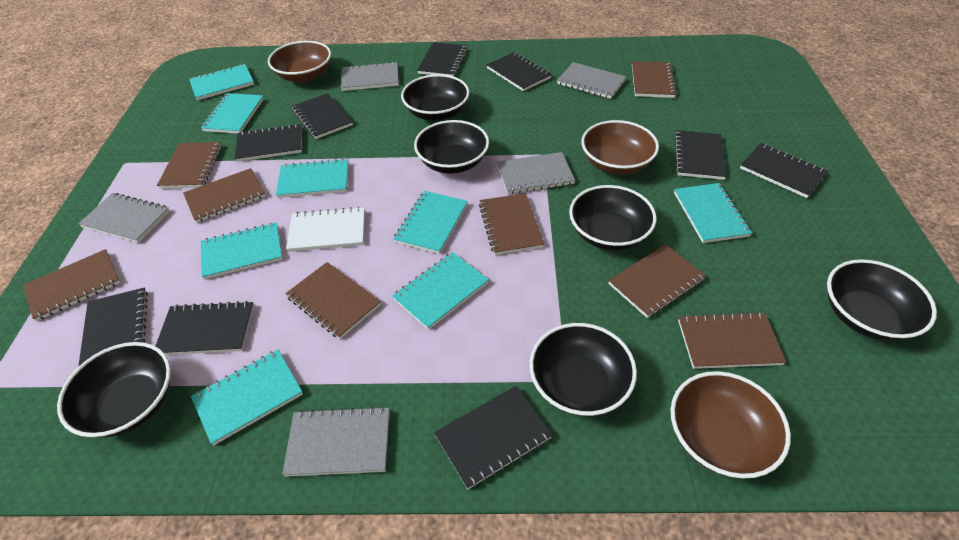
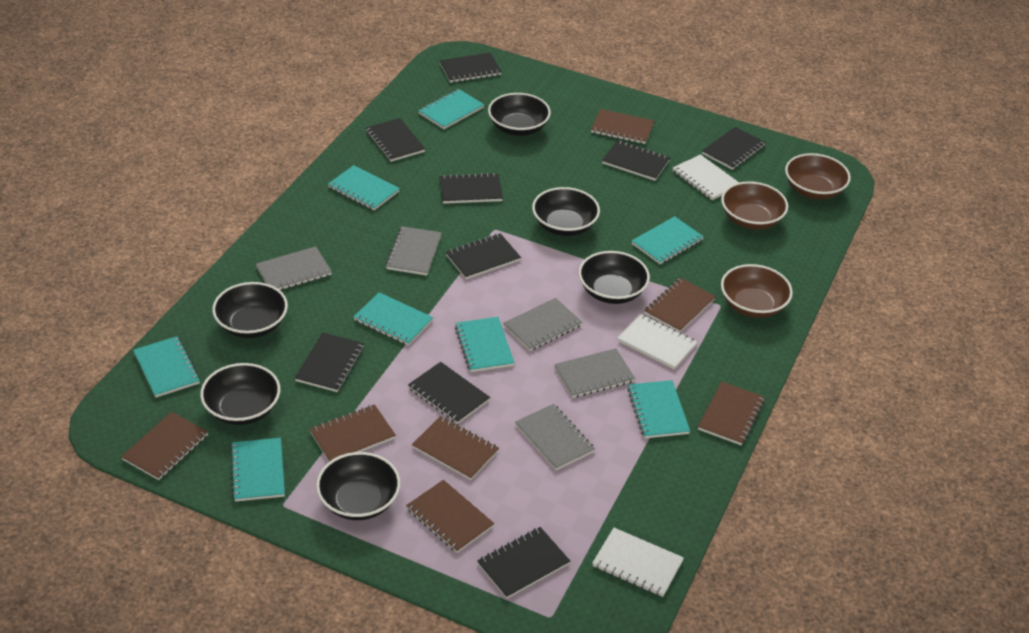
brown notebook: [23,249,121,321] [157,142,222,189] [183,168,266,223] [285,262,381,339] [479,193,544,255] [608,244,706,318] [632,61,677,98] [678,312,786,369] = 8 -> [121,412,208,480] [310,404,396,462] [406,480,494,553] [412,416,499,480] [591,109,654,144] [644,278,716,333] [698,381,765,445] = 7
white notebook: [286,207,365,252] = 1 -> [592,528,684,597] [618,314,697,370] [673,154,739,200] = 3

